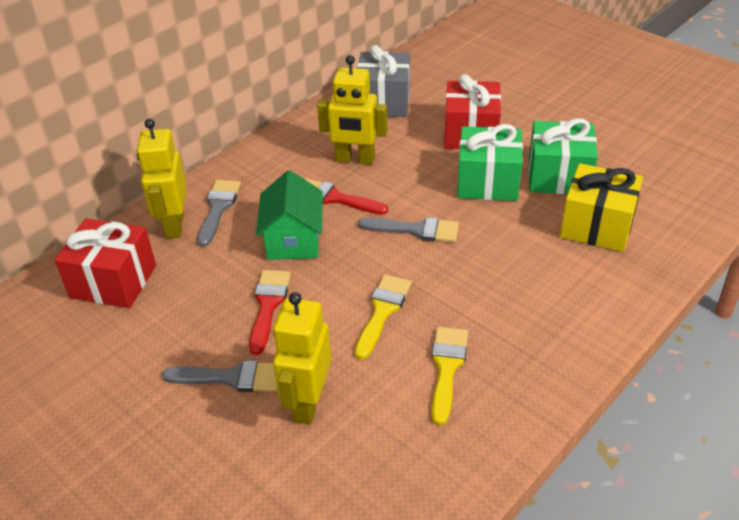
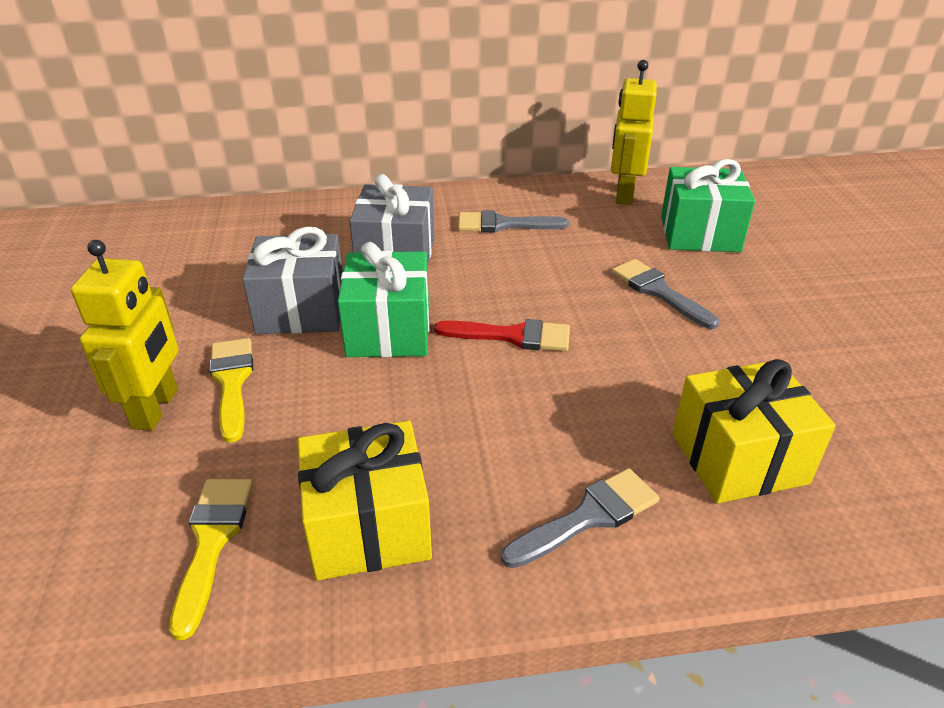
green house: [256,170,323,260] = 1 -> none = 0
grey gift: [357,45,410,117] = 1 -> [242,227,343,334] [349,174,434,268] = 2
red brush: [249,270,291,355] [305,178,388,215] = 2 -> [434,319,570,351] = 1
red gift: [55,219,156,308] [444,74,501,149] = 2 -> none = 0
yellow gift: [560,163,643,252] = 1 -> [298,421,432,580] [672,359,836,504] = 2
yellow robot: [137,119,187,239] [273,292,331,424] [317,55,387,165] = 3 -> [71,240,179,431] [611,60,657,205] = 2

